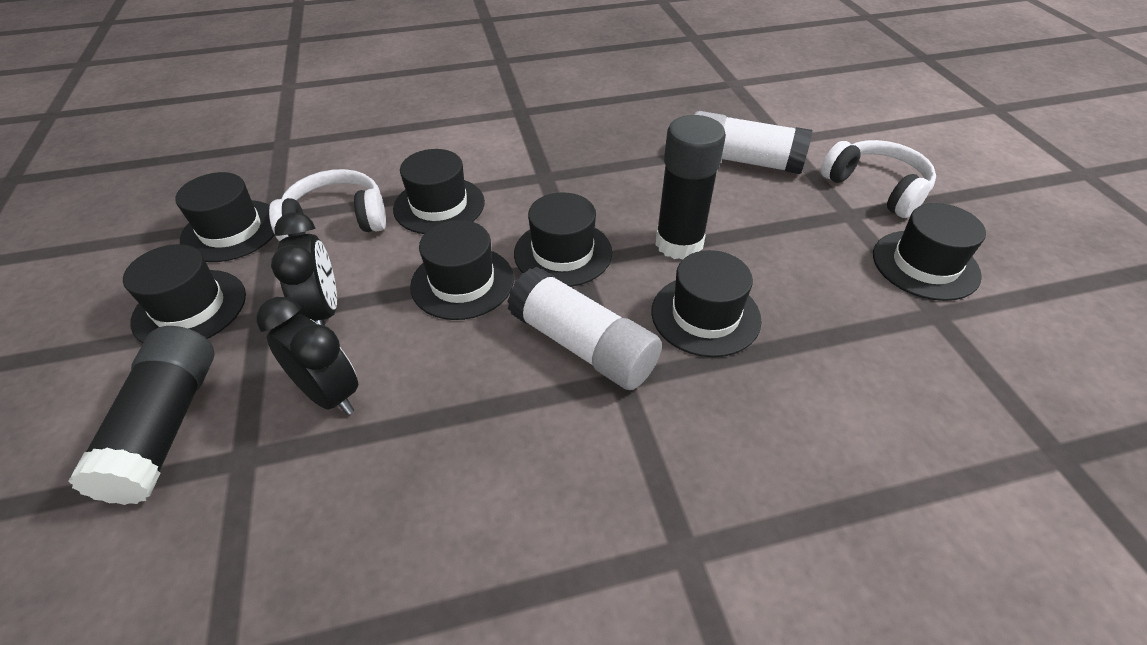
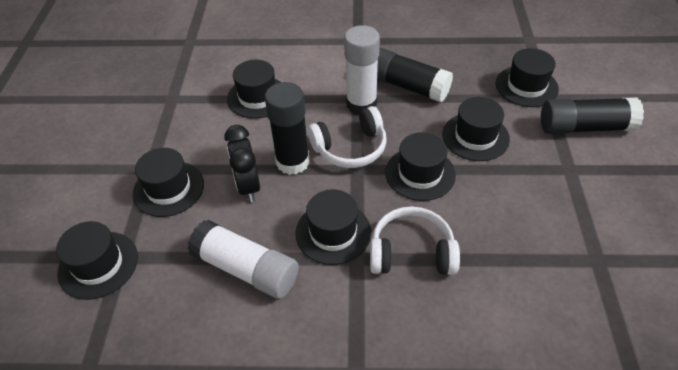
black clock: [257,297,358,415] [271,212,337,326] = 2 -> [224,125,260,202] = 1
black glue stick: [68,326,215,505] [656,115,726,260] = 2 -> [265,82,309,175] [377,48,453,102] [541,97,644,134] = 3

